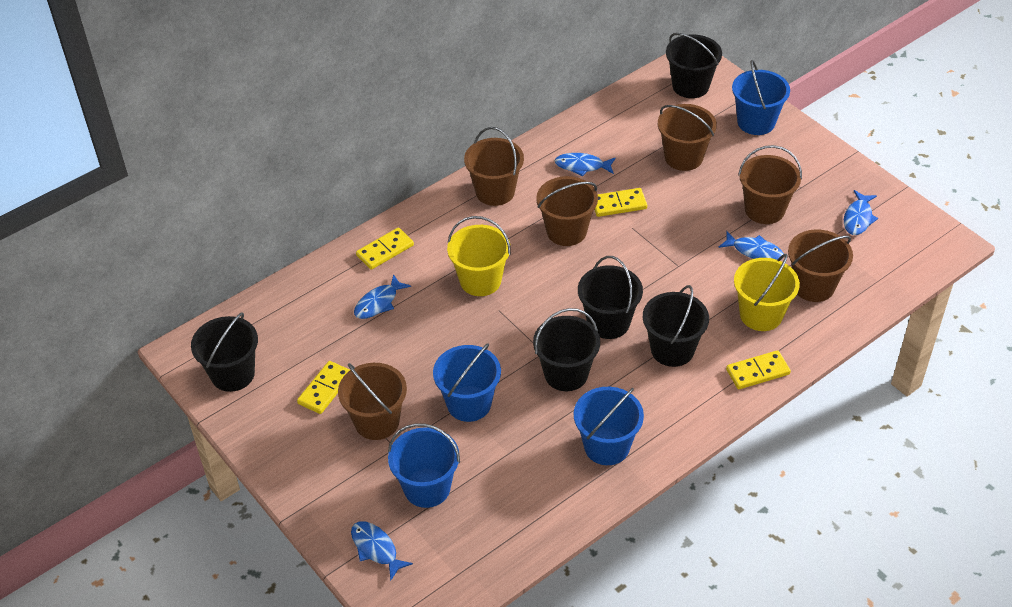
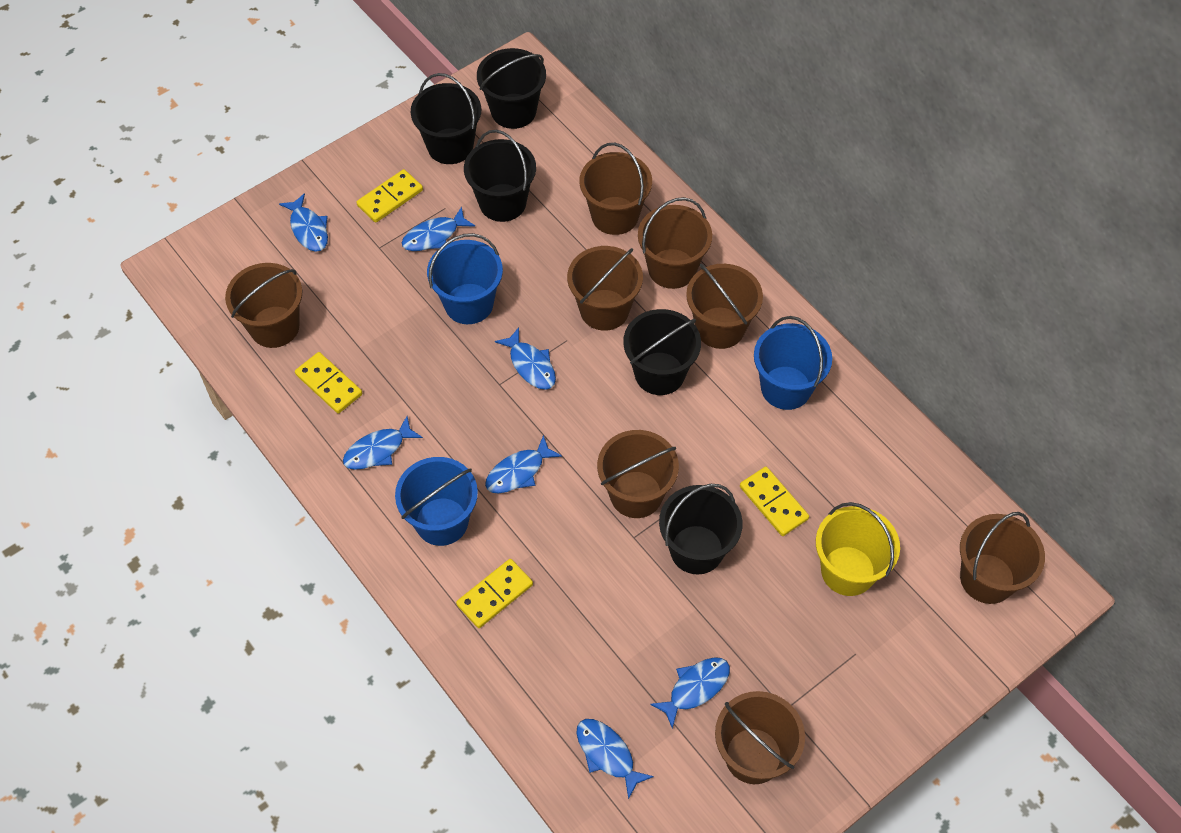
blue bucket: [388,423,460,508] [433,343,501,422] [574,387,644,465] [732,60,790,135] = 4 -> [395,457,478,546] [427,233,503,324] [754,316,832,410] = 3
blue fish: [351,521,413,580] [354,274,411,319] [554,153,616,177] [718,231,784,260] [844,190,878,235] = 5 -> [279,193,328,252] [343,416,423,470] [402,206,475,251] [485,435,562,494] [495,327,556,390] [576,719,654,800] [650,657,730,729] = 7
brown bucket: [338,363,407,440] [464,127,524,206] [536,176,598,246] [658,104,717,171] [738,145,802,224] [788,229,853,302] = 6 -> [225,263,302,348] [567,246,643,331] [580,143,652,235] [597,430,679,518] [638,197,712,289] [686,264,763,349] [715,691,805,784] [960,512,1045,604] = 8
yellow bucket: [447,216,511,296] [734,254,800,331] = 2 -> [816,502,900,596] = 1

